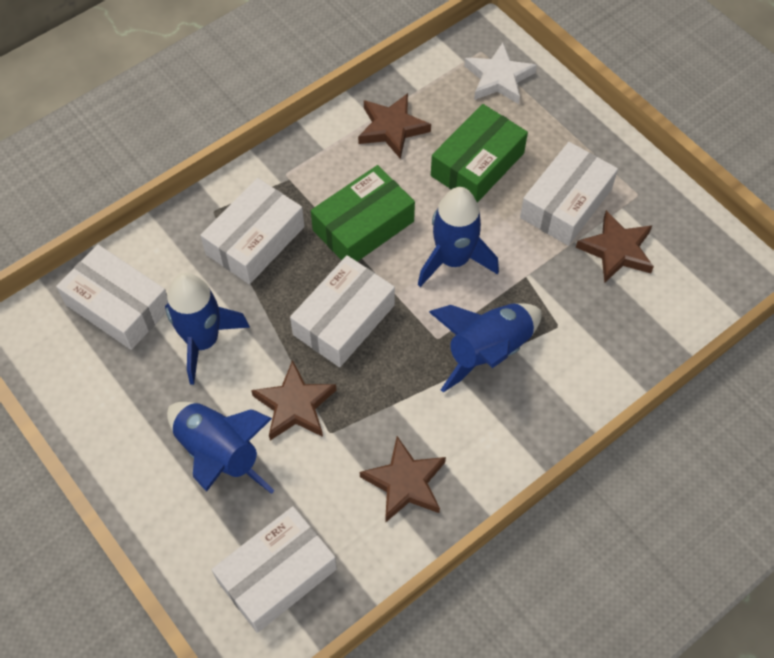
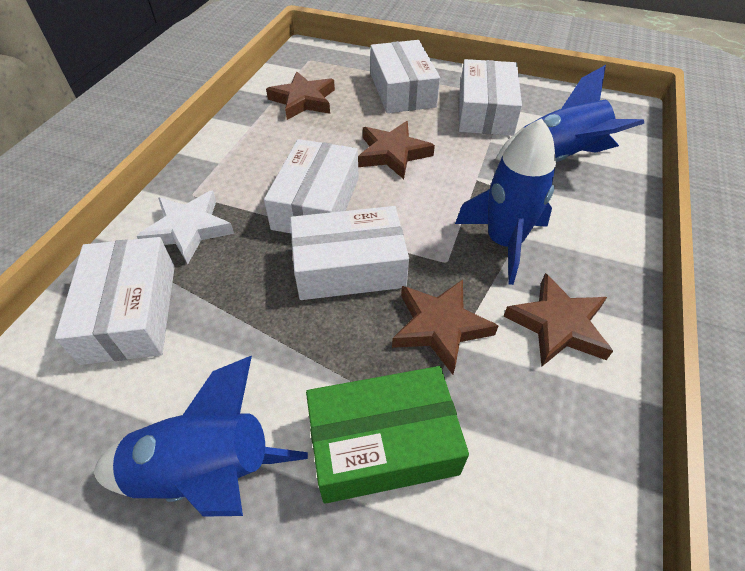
blue rocket: [165,273,250,385] [167,402,275,494] [418,187,499,287] [429,303,541,392] = 4 -> [93,356,308,517] [455,118,556,285] [495,65,644,162] = 3
green box: [311,165,415,262] [431,104,528,203] = 2 -> [306,366,469,504] = 1

